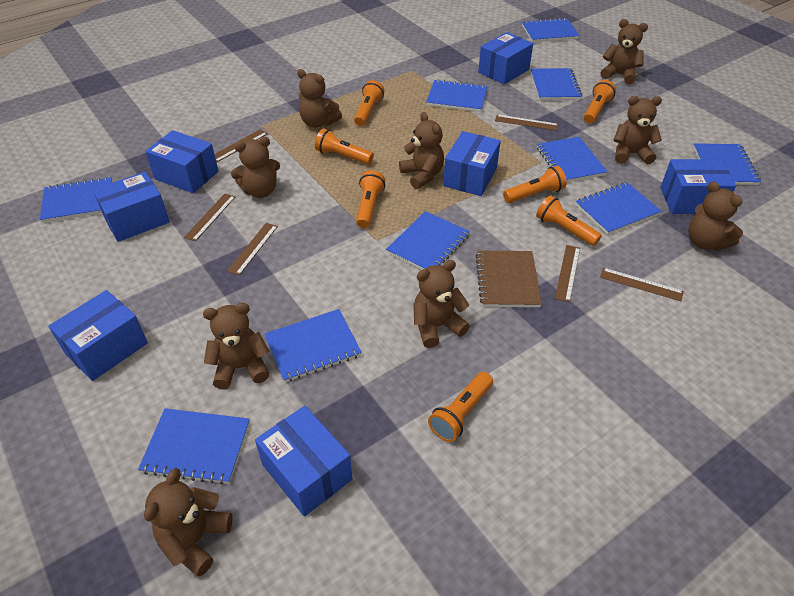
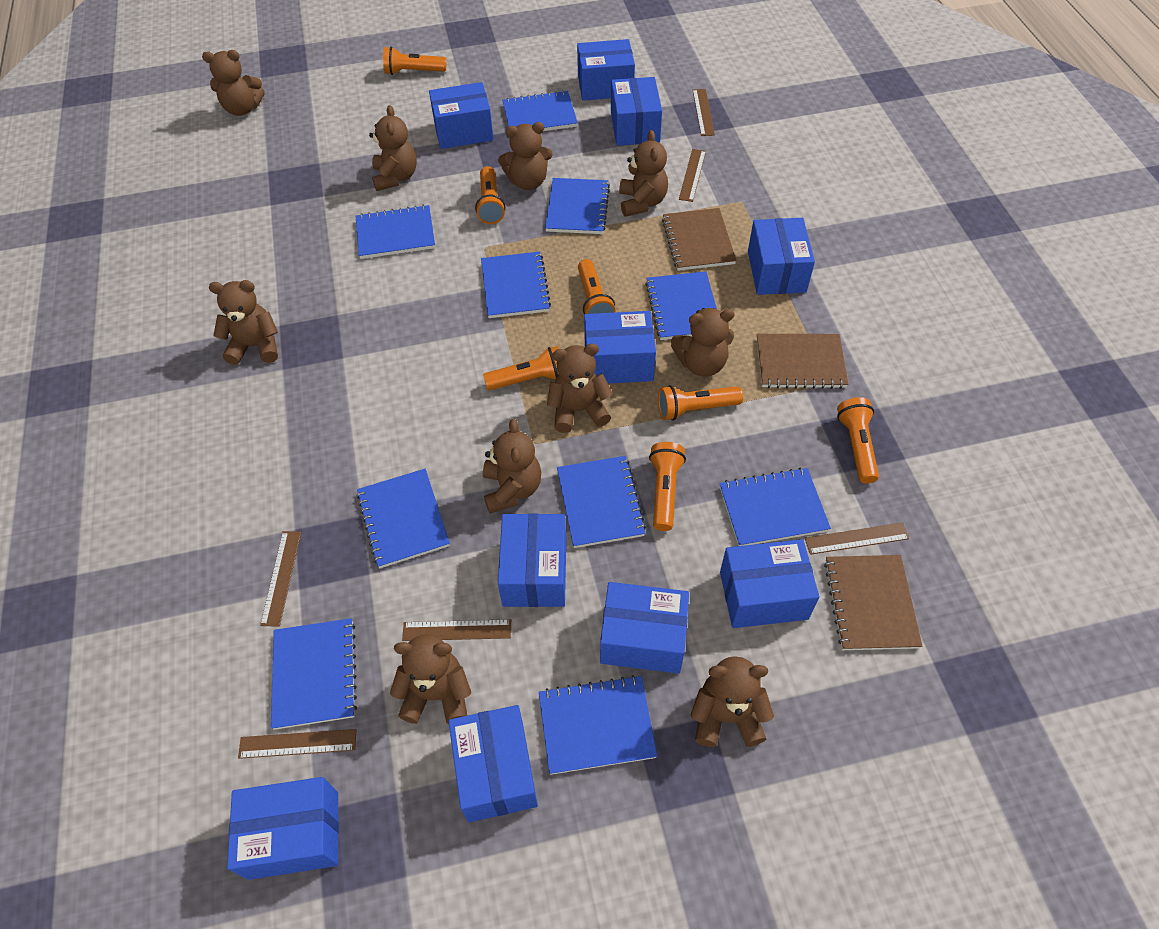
blue box: [48,290,148,381] [93,172,170,242] [145,130,218,193] [255,406,353,516] [443,131,501,196] [478,32,533,84] [660,159,736,214] = 7 -> [227,777,339,880] [429,82,494,149] [448,705,538,822] [498,514,566,607] [577,39,635,100] [584,311,656,384] [600,582,689,674] [611,77,662,146] [720,539,820,628] [748,218,815,295] = 10
brown notebook: [476,251,542,307] = 1 -> [662,208,737,271] [757,334,848,389] [824,555,922,650] = 3
brown teddy bear: [144,468,233,576] [203,303,269,390] [231,137,280,198] [297,69,342,128] [399,112,444,189] [413,260,470,348] [600,19,648,85] [614,96,662,164] [688,181,743,251] = 9 -> [202,50,264,116] [209,280,278,365] [369,105,417,191] [390,634,471,724] [483,419,541,514] [498,122,553,190] [547,344,613,433] [619,130,668,217] [671,308,735,376] [691,656,774,747] = 10

